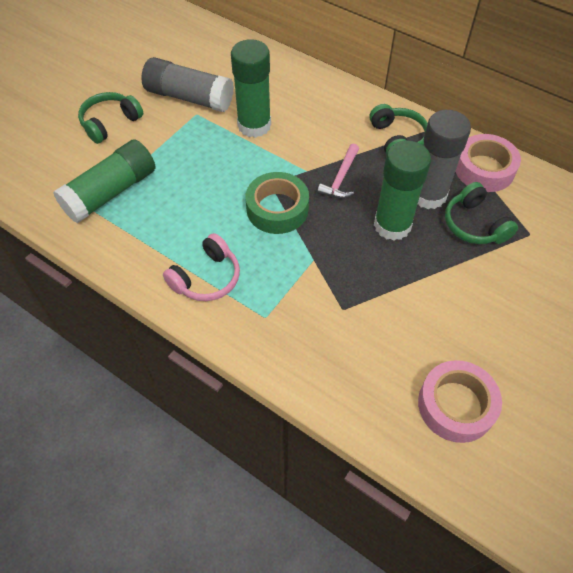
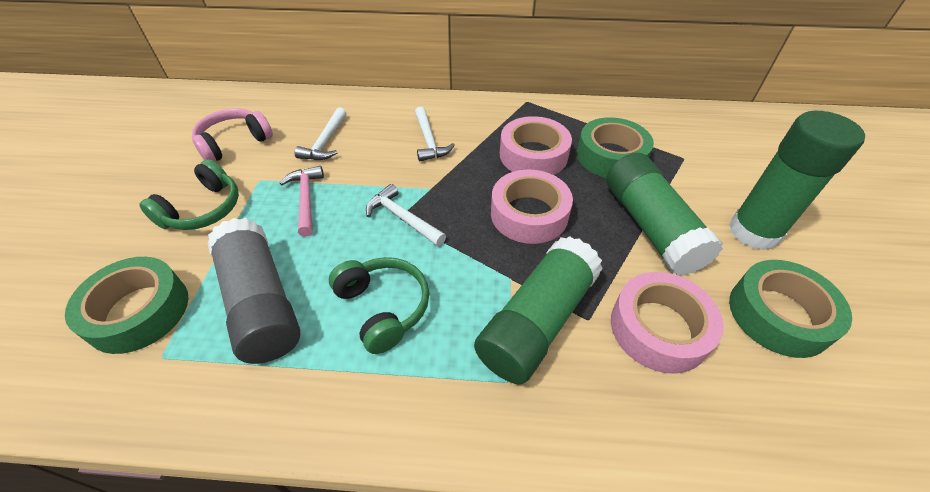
green headphones: [78,92,143,144] [369,104,428,155] [445,182,518,244] = 3 -> [139,159,239,230] [329,257,429,354] = 2
green tape: [246,172,309,234] = 1 -> [65,257,188,354] [577,117,654,178] [729,260,852,358] = 3
grey glue stick: [141,57,234,112] [418,110,471,209] = 2 -> [207,218,300,364] = 1
pink tape: [418,360,502,443] [455,134,521,192] = 2 -> [491,169,573,244] [500,116,572,175] [611,272,724,374] = 3
white hammer: none = 0 -> [294,107,346,160] [366,184,446,246] [415,107,455,162] = 3

